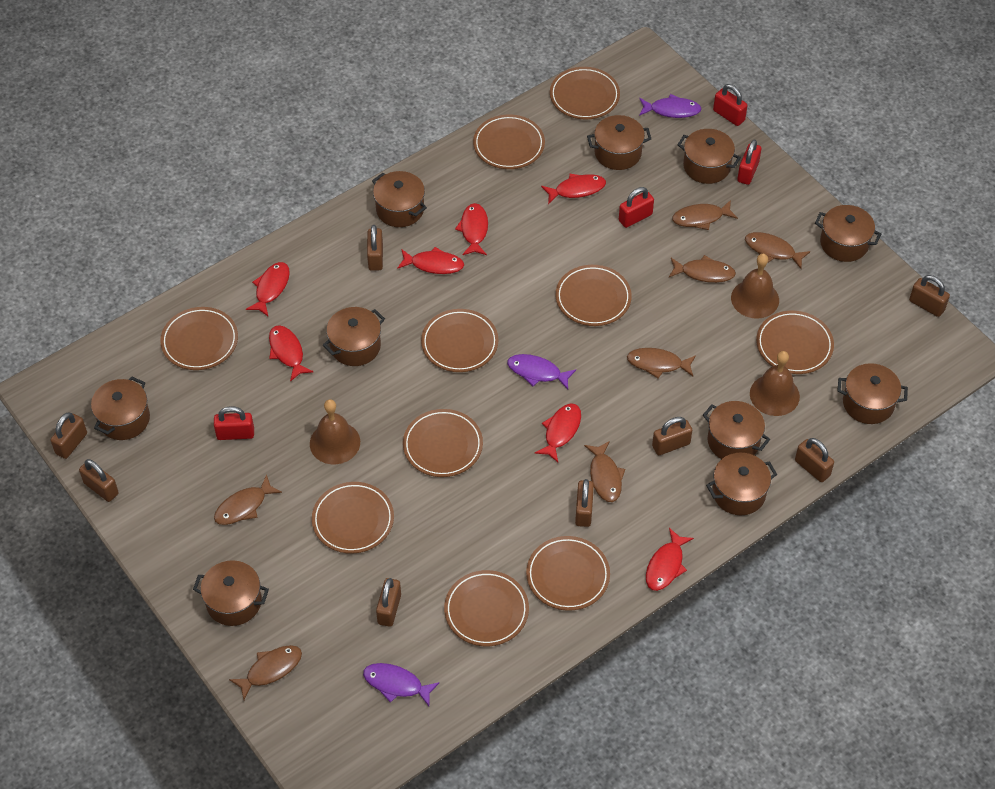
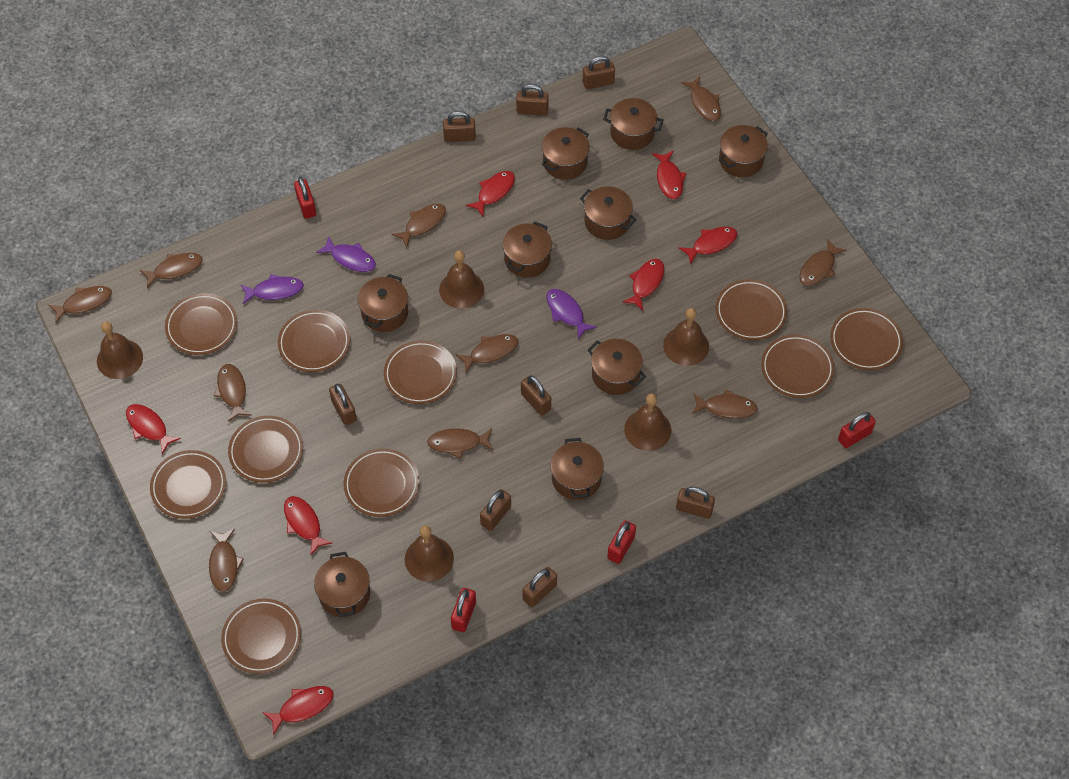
brown bell: [310,399,360,464] [731,254,779,319] [750,351,800,416] = 3 -> [97,321,143,379] [405,525,454,582] [439,250,484,309] [624,394,671,451] [663,308,709,366] = 5
brown fish: [214,474,282,525] [229,645,302,700] [584,441,625,502] [627,348,696,378] [669,255,736,283] [672,200,738,230] [745,232,811,269] = 7 -> [49,286,112,323] [140,253,202,288] [209,529,244,592] [214,364,252,422] [392,204,446,248] [427,429,493,459] [456,334,518,373] [681,76,721,121] [692,389,758,419] [799,239,847,286] = 10
brown pot: [91,377,150,440] [193,560,269,626] [323,307,385,366] [372,171,427,227] [587,115,651,170] [677,129,741,184] [703,401,770,459] [706,453,777,515] [815,205,881,262] [837,363,908,424] = 10 -> [314,552,370,617] [358,274,408,332] [503,221,552,278] [542,127,590,180] [550,438,604,500] [580,186,636,240] [588,339,646,395] [603,98,664,150] [719,125,768,177] = 9

